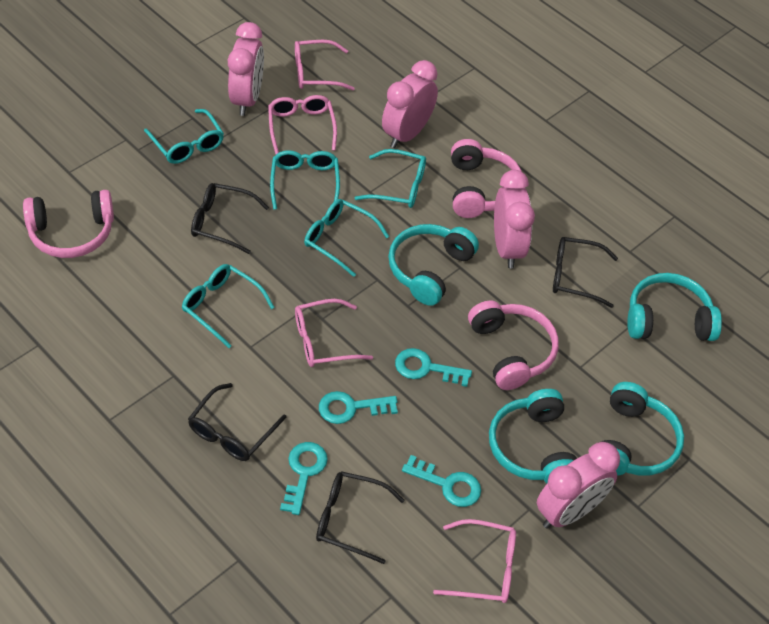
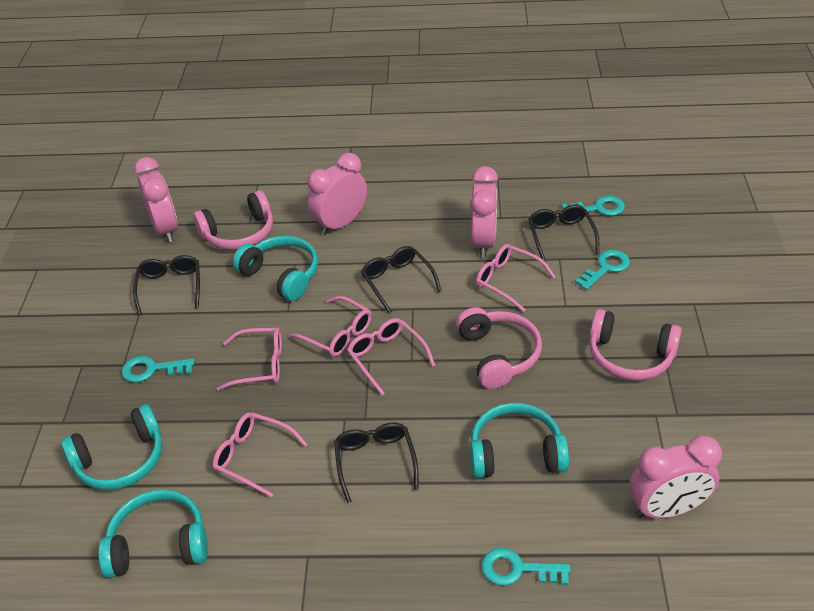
pink glasses: [268,95,337,155] [295,40,355,91] [295,299,373,367] [433,519,516,603] = 4 -> [213,412,308,498] [217,328,282,391] [289,296,372,357] [347,318,435,395] [476,244,555,312] = 5
turquoise glasses: [144,109,224,164] [182,264,274,348] [270,150,340,210] [304,199,389,277] [355,149,426,208] = 5 -> none = 0

